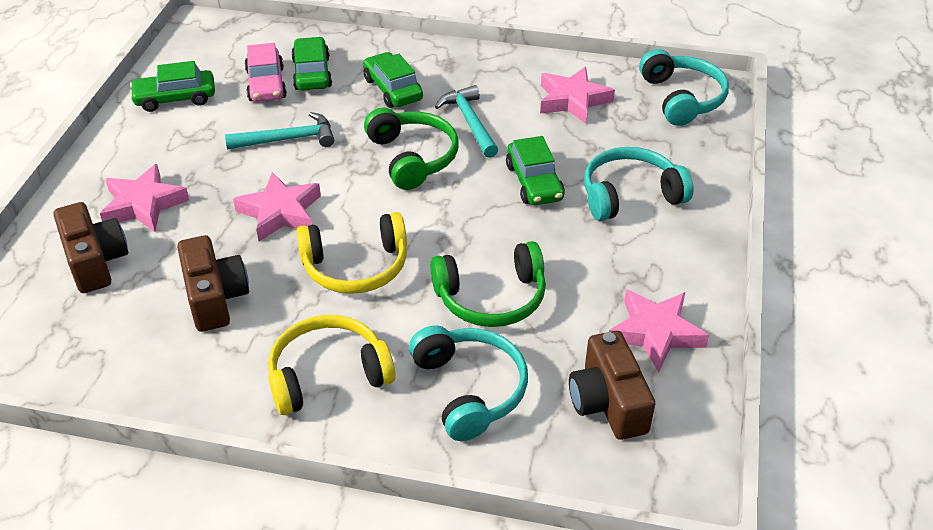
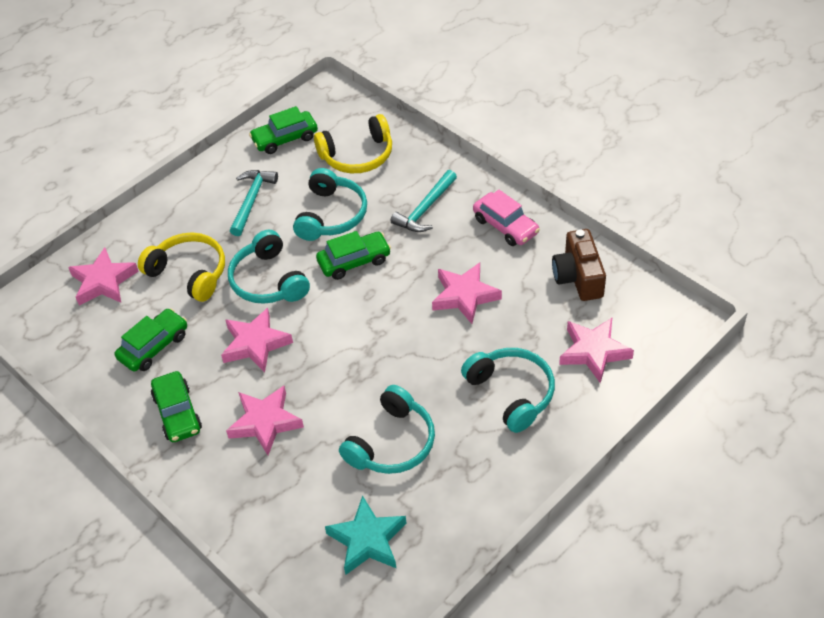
brown camera: [54,202,128,293] [177,235,249,332] [569,331,655,440] = 3 -> [552,229,606,301] = 1
green headphones: [364,107,459,190] [430,241,546,327] = 2 -> none = 0
pink star: [100,164,190,232] [233,172,321,241] [540,67,615,124] [609,289,709,372] = 4 -> [68,247,139,305] [221,308,293,372] [226,386,304,455] [432,262,502,324] [559,318,634,383] = 5
turquoise headphones: [409,325,528,441] [584,147,694,221] [639,49,729,126] = 3 -> [228,230,310,304] [293,168,367,241] [339,385,435,474] [461,348,555,433] = 4
turquoise star: none = 0 -> [325,496,407,575] = 1

